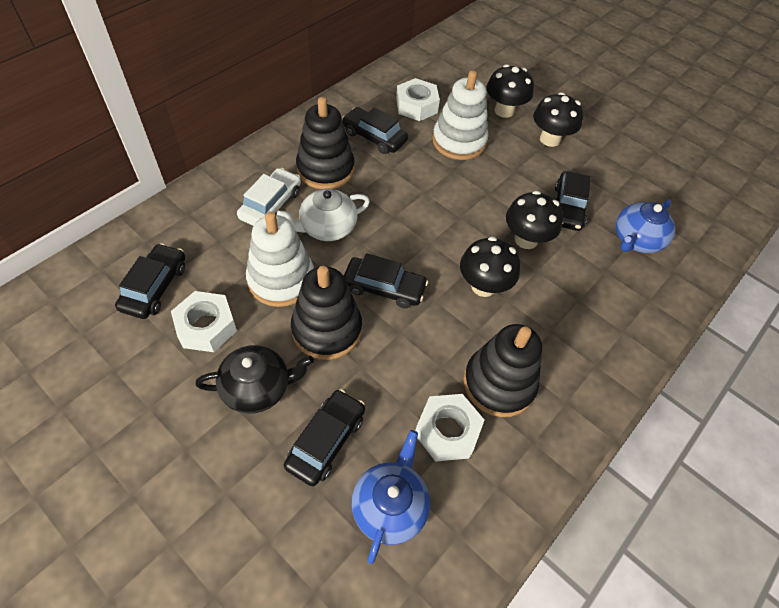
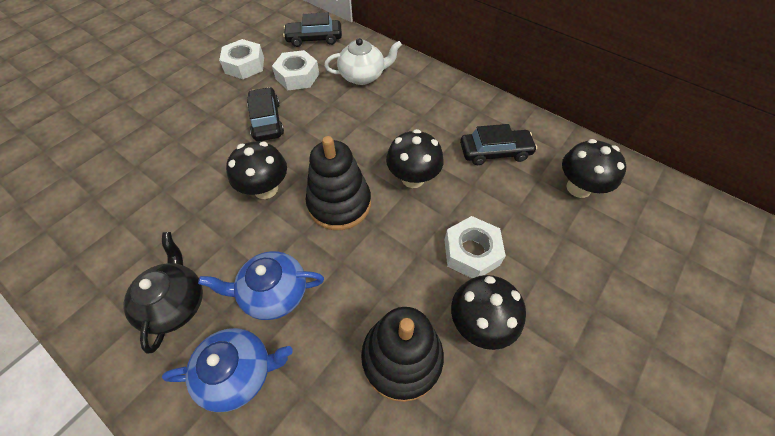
black car: [115,243,185,319] [284,389,365,486] [342,107,408,154] [344,253,428,309] [555,171,591,231] = 5 -> [247,87,284,141] [283,12,342,47] [460,124,537,165] = 3
black stacking toy: [291,266,362,360] [296,97,355,189] [464,324,542,417] = 3 -> [306,136,371,230] [361,307,444,402] = 2
white car: [237,168,301,226] = 1 -> none = 0
white stacking toy: [246,212,314,307] [432,70,488,160] = 2 -> none = 0

